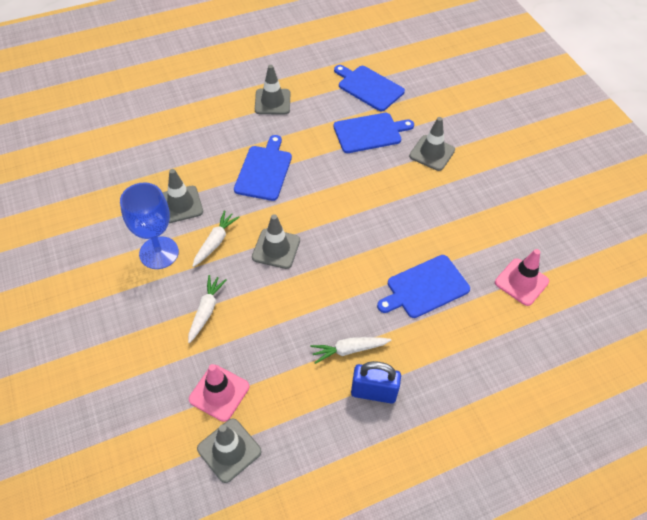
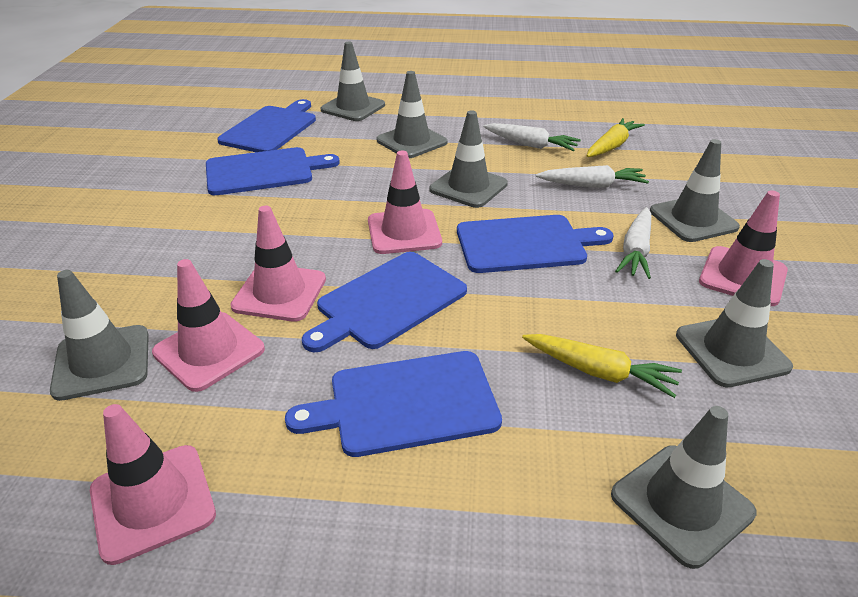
blue cutting board: [234,135,292,201] [333,113,414,153] [334,65,405,111] [377,255,470,318] = 4 -> [206,147,340,195] [217,99,316,152] [285,351,502,457] [302,252,467,352] [457,215,614,273] = 5
blue goblet: [120,182,179,269] = 1 -> none = 0
blue padlock: [351,361,401,404] = 1 -> none = 0
grey traffic cone: [162,169,203,223] [197,418,261,483] [252,214,300,269] [255,65,290,115] [409,117,455,171] = 5 -> [50,270,149,401] [321,42,385,121] [377,71,448,158] [430,110,508,208] [611,406,756,569] [650,139,740,242] [676,259,793,387] = 7
pink traffic cone: [189,364,249,422] [495,249,549,306] = 2 -> [90,404,216,565] [152,259,265,392] [230,206,326,322] [368,151,442,254] [699,190,788,306] = 5
yellow carrot: none = 0 -> [522,334,682,398] [587,118,645,157] = 2

